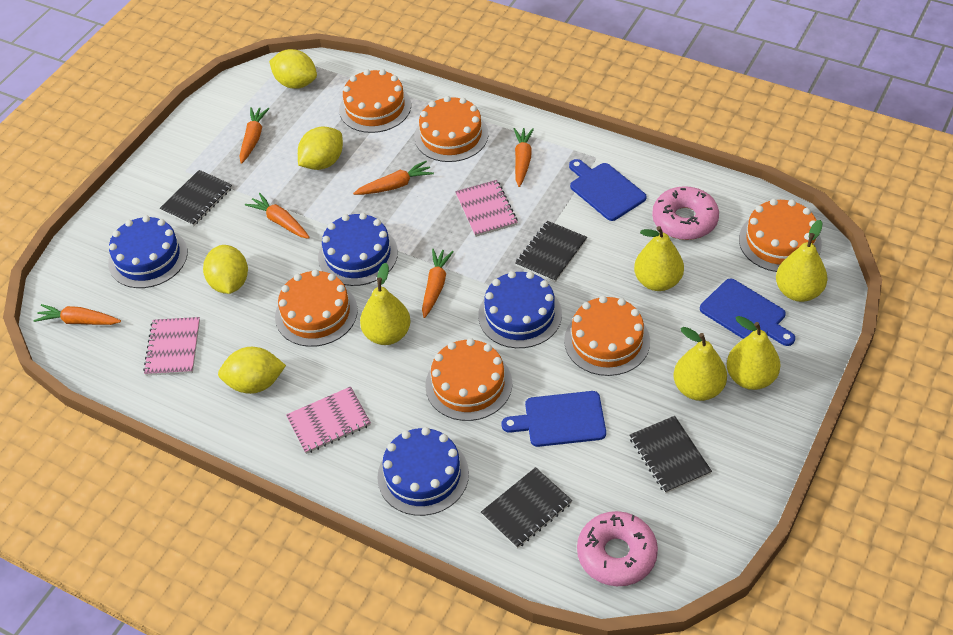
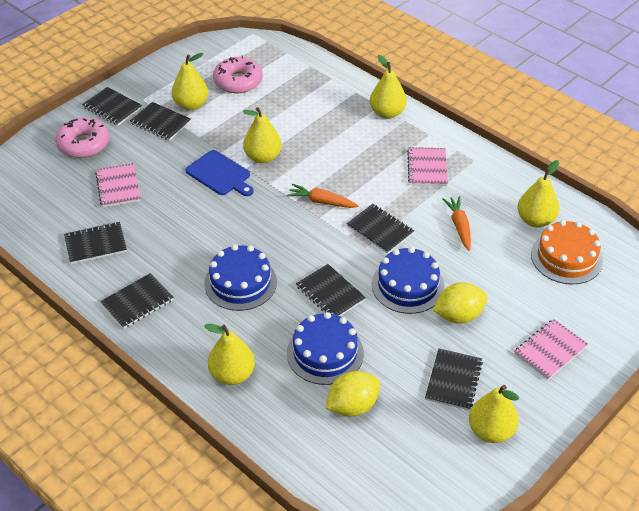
black notebook: [160,170,232,226] [481,467,572,548] [515,221,587,282] [629,416,712,494] = 4 -> [64,222,127,264] [82,87,142,126] [100,273,174,329] [130,102,191,141] [296,264,366,316] [346,204,414,254] [425,348,483,410] = 7
blue cake: [108,216,187,288] [318,213,398,286] [377,427,469,516] [478,271,562,348] = 4 -> [204,244,277,311] [287,312,364,385] [372,247,445,314] = 3
blue cutting board: [502,391,606,447] [569,159,647,221] [700,278,795,346] = 3 -> [185,150,254,196] = 1
orange cake: [275,269,358,347] [339,69,411,133] [415,96,488,162] [425,338,512,421] [564,296,650,376] [739,199,822,272] = 6 -> [531,220,603,284] = 1
orange carrot: [34,304,121,325] [239,107,269,164] [245,193,310,239] [353,161,434,195] [422,249,454,318] [514,128,534,187] = 6 -> [287,184,359,208] [442,196,471,251] = 2
yellow lemon: [203,245,248,294] [218,347,286,394] [269,49,317,89] [298,126,343,170] = 4 -> [326,371,380,417] [433,282,488,324] = 2
yellow pear: [360,263,411,345] [634,226,684,291] [674,327,727,401] [727,316,781,390] [776,220,827,302] = 5 -> [171,53,208,110] [204,324,255,385] [243,107,282,163] [370,55,407,119] [469,385,519,443] [517,160,559,228] = 6

